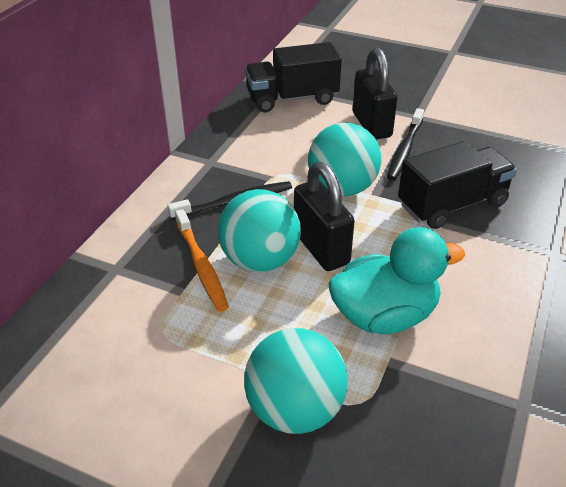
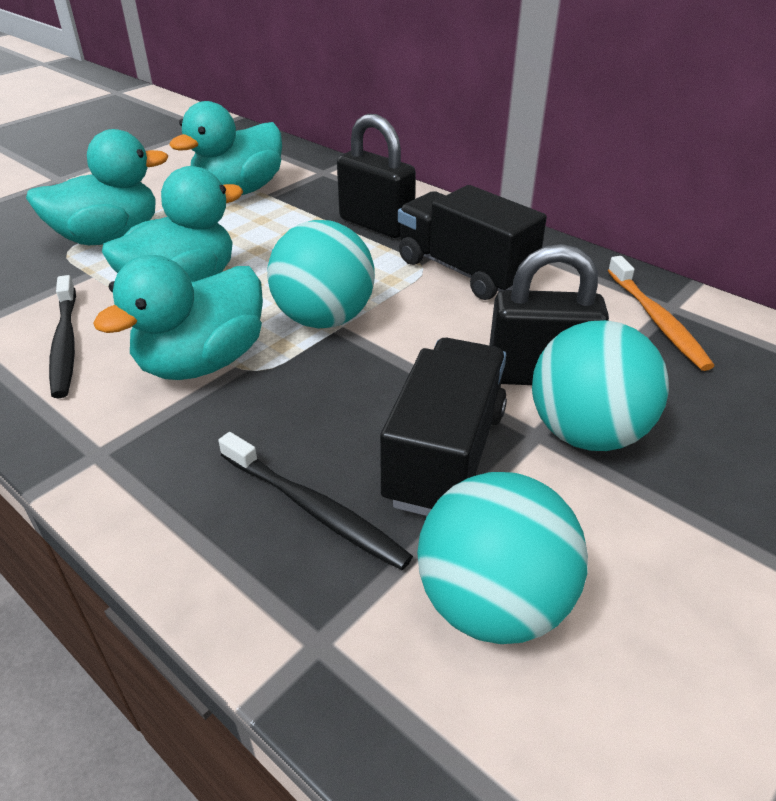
turquoise duck: [328,227,465,334] = 1 -> [26,129,168,245] [93,255,263,380] [102,166,243,282] [169,101,282,195] = 4

